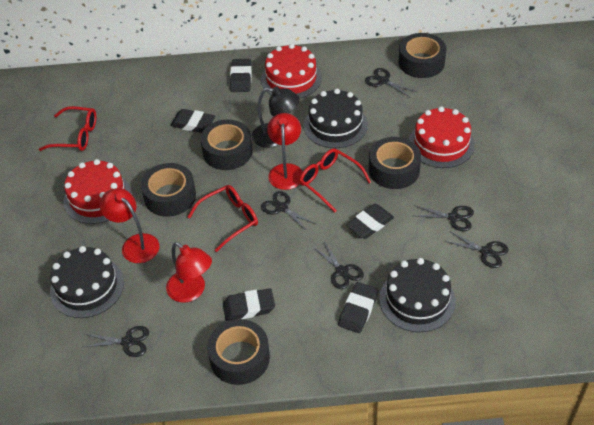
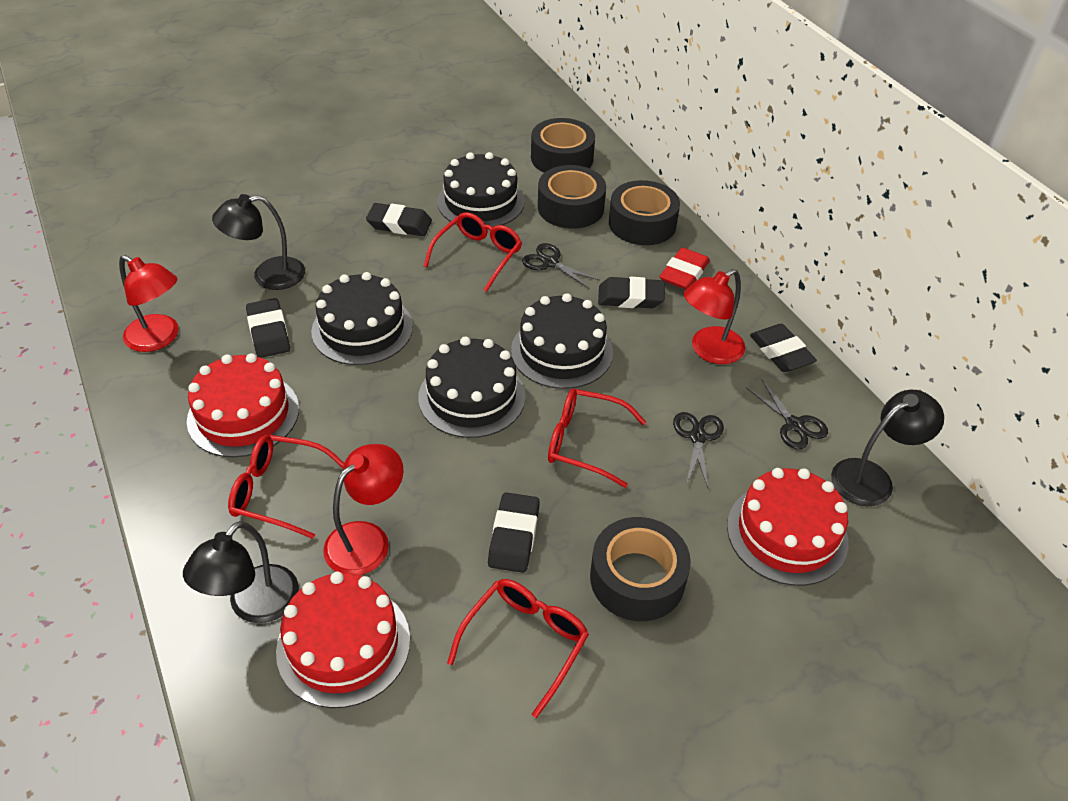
black cake: [50,246,124,318] [304,89,368,148] [379,258,456,332] = 3 -> [311,272,413,365] [418,337,525,438] [437,152,525,227] [511,293,613,389] = 4
black lamp: [252,87,300,148] = 1 -> [183,521,299,623] [212,194,305,290] [831,390,944,506] = 3
black scissors: [84,326,149,357] [261,191,316,232] [312,241,364,289] [365,68,417,98] [414,205,474,231] [444,231,509,268] = 6 -> [522,243,600,289] [673,412,724,488] [746,380,828,449] = 3
black tape: [141,163,196,217] [201,119,253,170] [207,319,270,385] [369,137,421,189] [399,33,446,78] = 5 -> [531,118,595,173] [538,165,606,229] [590,517,691,621] [609,180,680,245] = 4
red eraser: none = 0 -> [660,248,710,290] = 1
red glasses: [39,106,96,151] [188,185,258,252] [299,148,371,212] = 3 -> [228,435,344,539] [424,212,522,292] [447,579,589,718] [548,388,646,488] = 4

